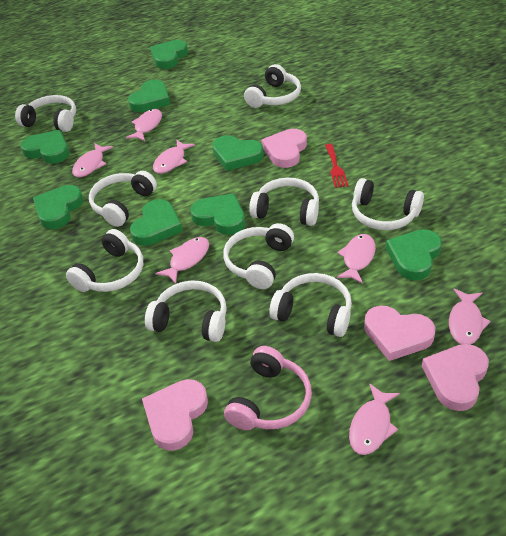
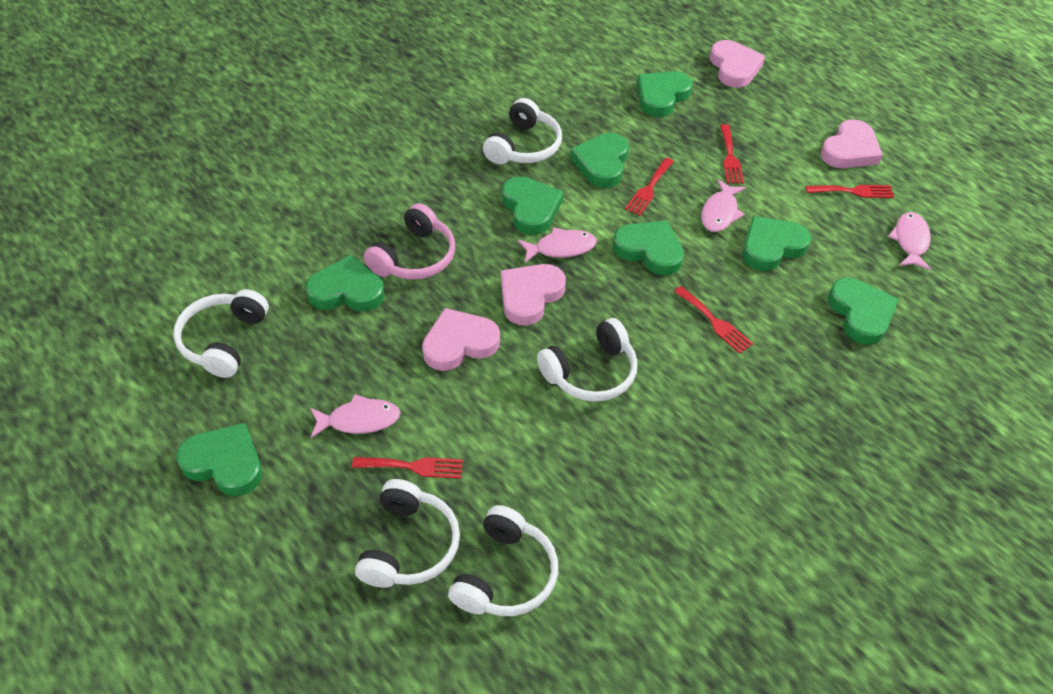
pink fish: [72,143,113,177] [126,109,162,141] [153,139,195,174] [155,237,209,284] [336,234,376,284] [349,383,400,455] [449,289,491,345] = 7 -> [310,394,401,438] [518,227,597,263] [701,179,746,232] [888,212,931,271] = 4
red fork: [325,144,348,188] = 1 -> [352,457,463,479] [625,158,674,216] [674,286,753,354] [720,124,744,184] [806,185,894,198] = 5
white headphones: [15,95,76,132] [66,229,143,292] [89,171,157,227] [145,280,227,342] [223,223,294,289] [244,64,301,108] [249,178,319,226] [269,273,352,337] [352,178,424,230] = 9 -> [173,289,269,378] [355,479,460,588] [448,505,558,616] [483,98,562,165] [537,318,637,402] = 5

